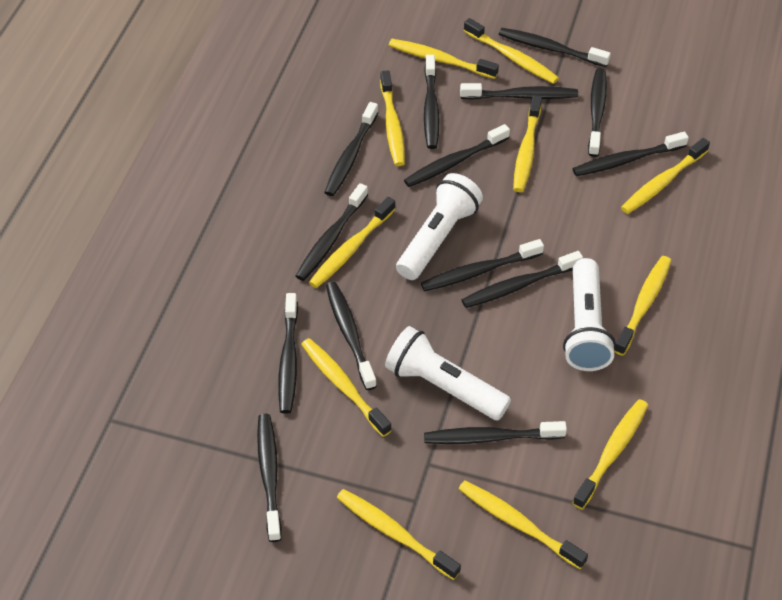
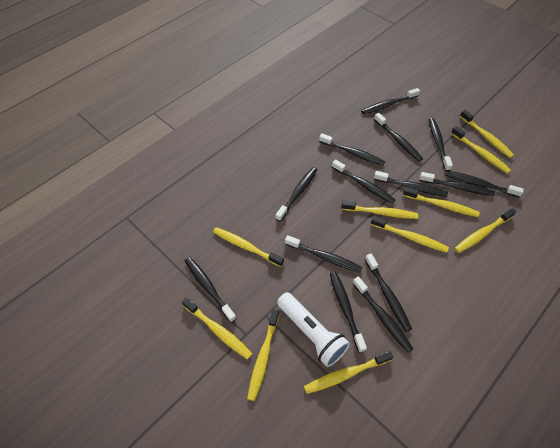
white flashlight: [385,326,511,421] [396,173,483,280] [563,258,616,371] = 3 -> [277,292,350,367] = 1
yellow toothbrush: [301,338,392,437] [309,197,395,288] [337,489,461,580] [380,70,405,166] [389,39,499,79] [459,480,588,569] [464,18,559,84] [513,95,542,192] [573,399,648,509] [614,256,671,356] [621,138,710,214] = 11 -> [182,297,253,360] [213,227,284,267] [247,308,280,401] [304,351,393,394] [341,200,418,219] [371,216,449,253] [403,187,480,217] [451,126,511,174] [454,208,516,253] [460,110,514,158] = 10

